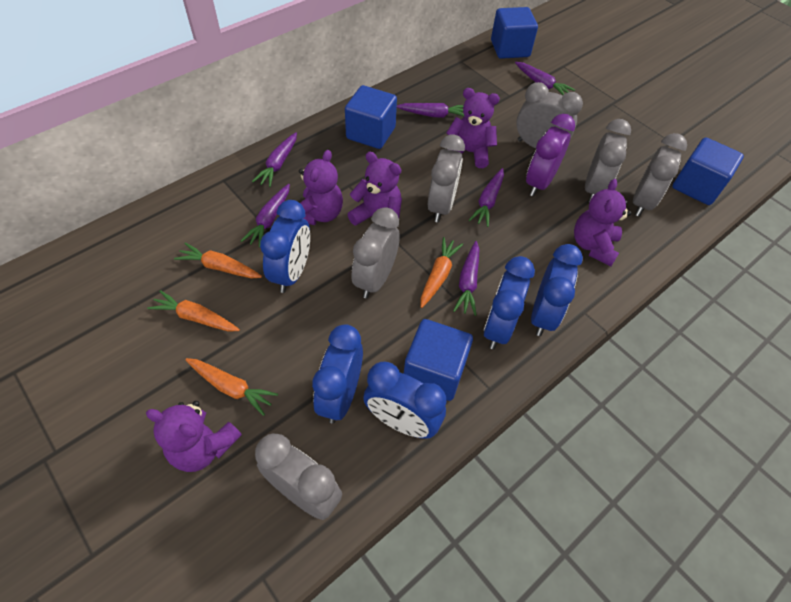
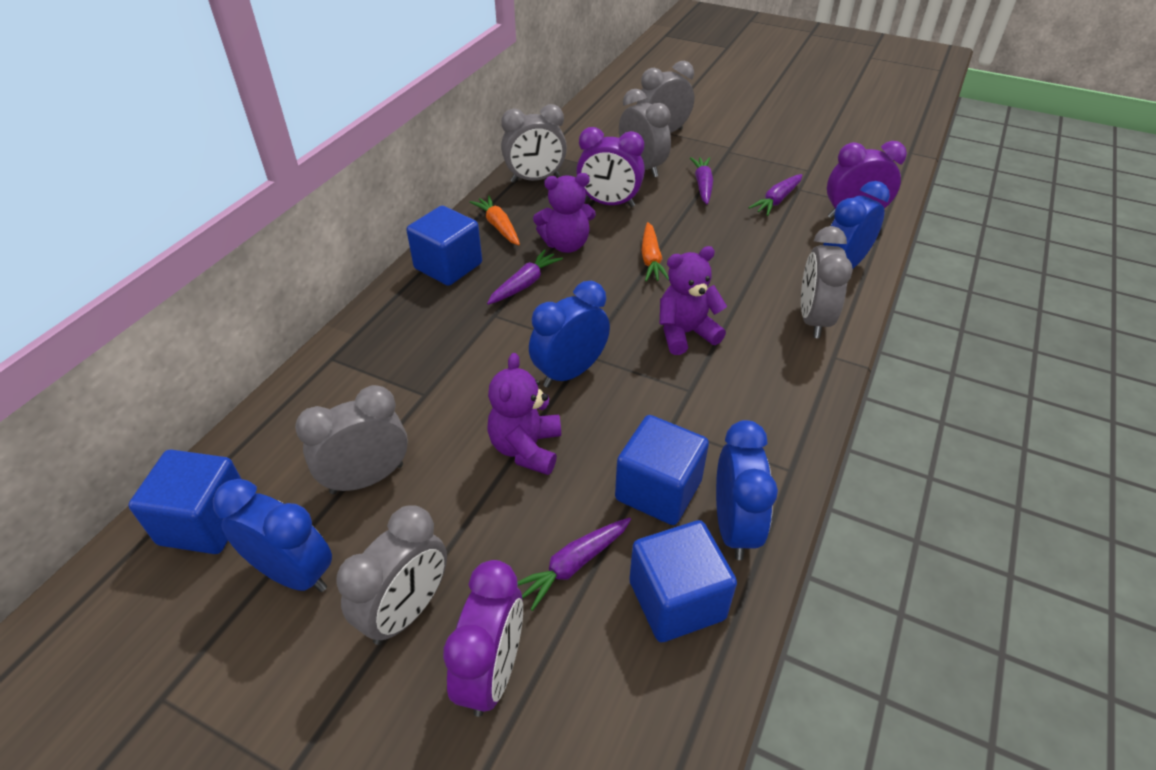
blue clock: [260,200,310,293] [312,324,363,423] [363,362,446,439] [483,256,535,349] [531,244,583,336] = 5 -> [213,479,332,592] [529,281,610,388] [716,420,778,560] [823,181,890,268] = 4
orange carrot: [147,290,240,332] [174,243,262,278] [185,358,278,416] [420,237,463,308] = 4 -> [470,195,520,245] [641,222,669,282] = 2
purple carrot: [241,184,290,248] [252,132,297,187] [397,103,464,118] [453,241,479,316] [469,168,504,227] [515,62,575,95] = 6 -> [487,249,563,305] [517,518,631,611] [690,157,713,204] [748,174,802,216] = 4
purple clock: [526,114,575,196] = 1 -> [443,560,523,717] [576,127,645,207] [827,141,907,219] = 3
purple teddy bear: [146,401,242,472] [299,150,343,225] [347,152,402,226] [446,88,500,168] [574,179,631,266] = 5 -> [487,353,561,475] [533,173,596,253] [660,246,727,355] = 3

